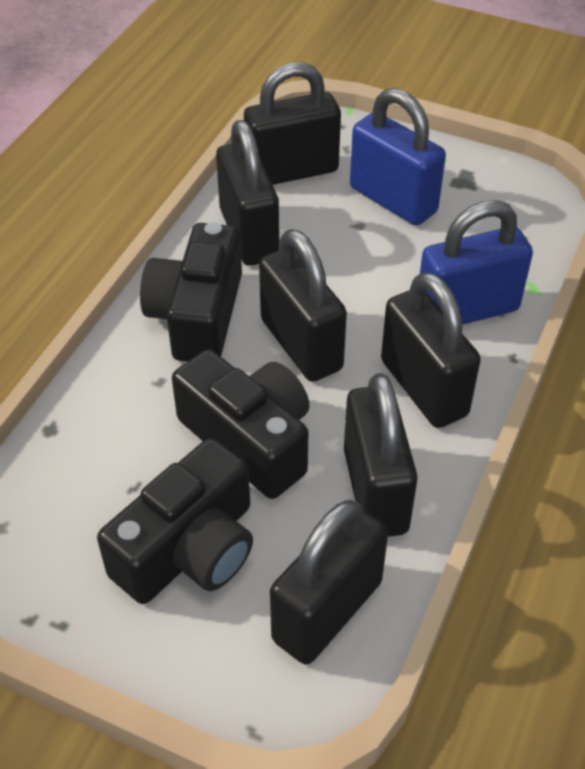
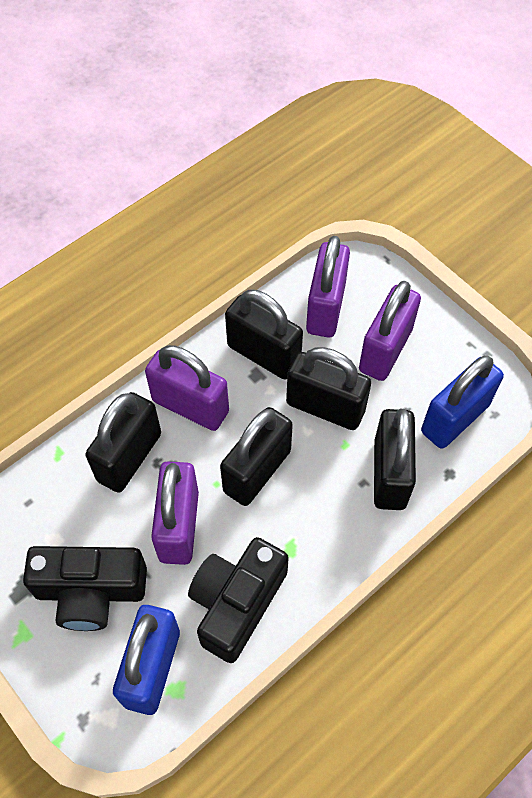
black camera: [97,438,253,604] [140,222,242,362] [172,349,310,499] = 3 -> [23,546,147,631] [188,537,289,663] = 2
black padlock: [216,120,279,266] [244,62,341,185] [259,229,347,382] [270,500,388,665] [344,373,418,537] [381,272,481,428] = 6 -> [85,392,161,493] [220,407,293,506] [225,289,303,380] [286,347,371,430] [374,409,416,510] = 5
purple padlock: none = 0 -> [145,345,229,431] [151,462,199,565] [306,236,350,338] [359,281,421,381] = 4

